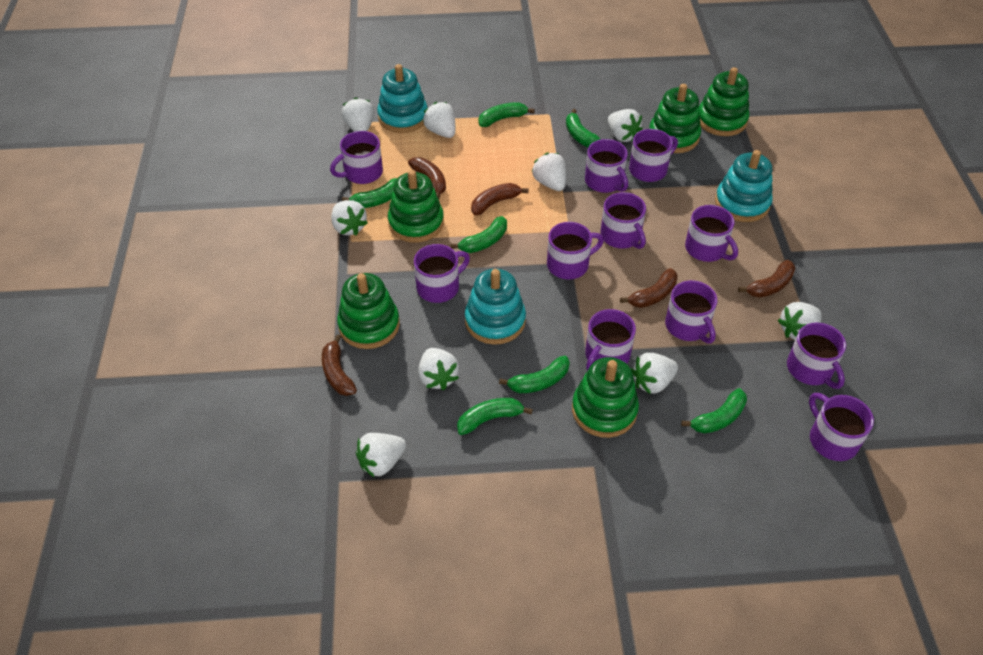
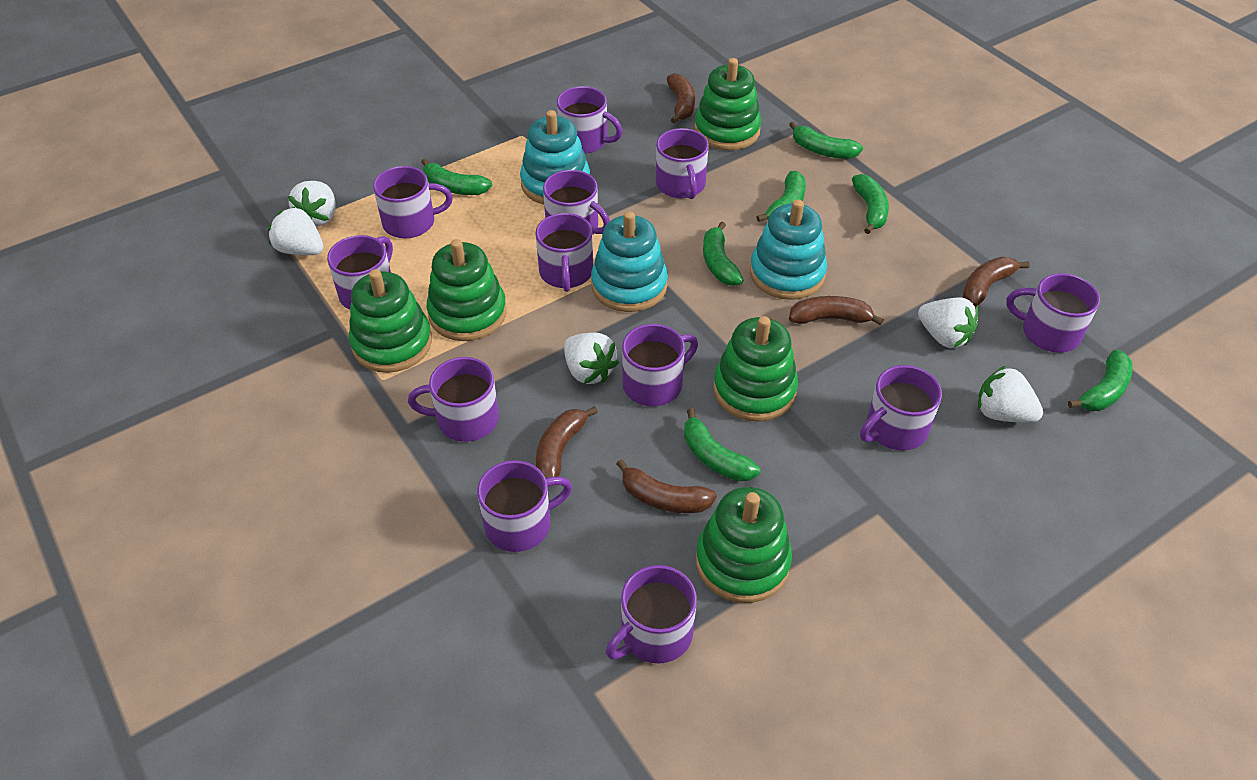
purple mug: [330,131,383,184] [414,244,470,303] [547,222,604,279] [585,139,628,193] [585,309,636,371] [600,192,646,249] [629,129,678,182] [665,280,717,343] [685,205,738,262] [787,322,846,389] [809,393,874,461] = 11 -> [327,235,393,310] [373,166,453,238] [408,357,499,442] [477,460,572,552] [535,213,593,292] [543,170,610,235] [557,86,623,154] [606,565,697,663] [622,324,698,406] [656,128,709,199] [860,365,942,451] [1006,273,1100,353] = 12
white strawberry: [331,200,368,236] [342,97,374,132] [356,433,406,478] [418,348,459,390] [423,102,455,138] [531,153,566,191] [608,109,643,142] [631,353,678,394] [778,302,822,340] = 9 -> [268,206,323,255] [288,181,336,226] [564,333,619,384] [918,297,978,348] [978,366,1043,423] = 5

